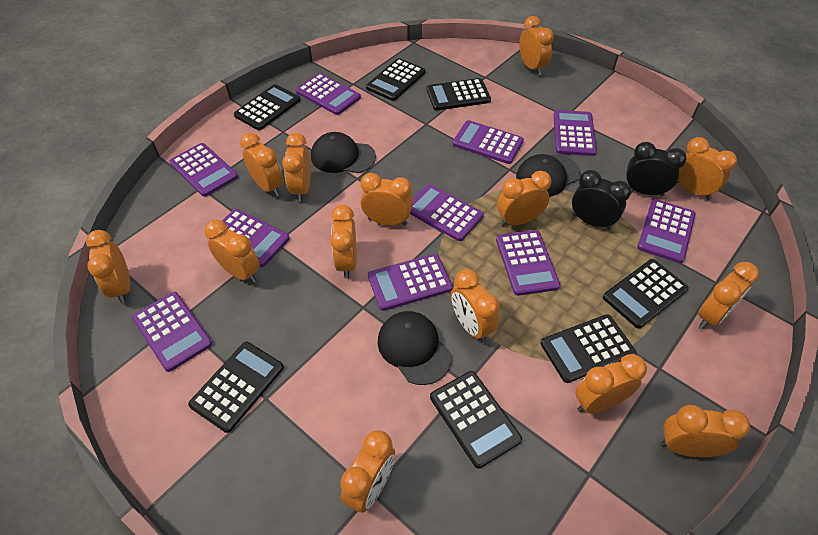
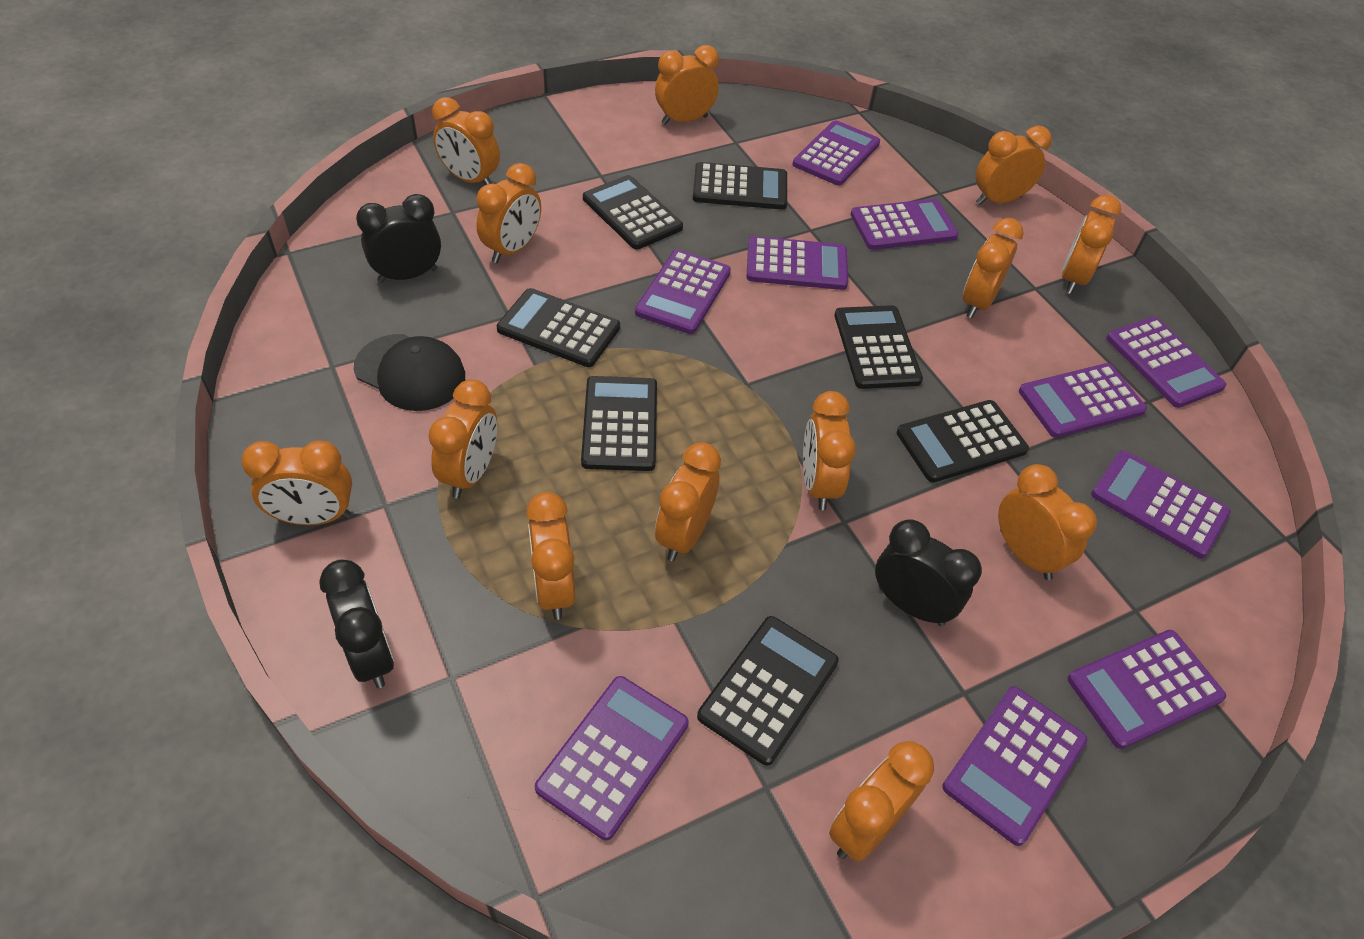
black cap: [311,132,376,173] [378,311,452,385] [516,154,581,197] = 3 -> [354,334,465,411] = 1
black clock: [572,170,631,230] [626,142,687,196] = 2 -> [319,560,394,688] [356,194,441,283] [875,520,982,626] = 3
orange clock: [86,230,131,303] [205,219,260,283] [240,133,283,196] [282,133,311,202] [330,205,357,279] [340,430,395,512] [360,173,413,226] [451,269,500,343] [497,171,551,226] [519,16,554,75] [575,354,647,413] [661,405,750,457] [677,137,737,200] [698,262,759,329] = 14 -> [241,441,352,525] [428,379,497,499] [432,97,500,185] [476,163,541,263] [526,492,575,620] [655,45,719,125] [655,442,721,561] [803,391,856,510] [829,741,934,862] [963,218,1024,318] [976,126,1052,205] [998,464,1097,580] [1062,195,1121,294] = 13

